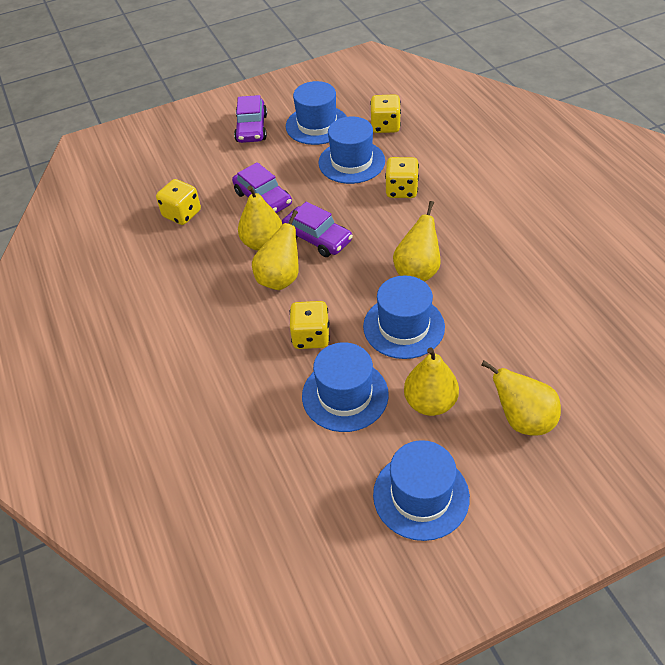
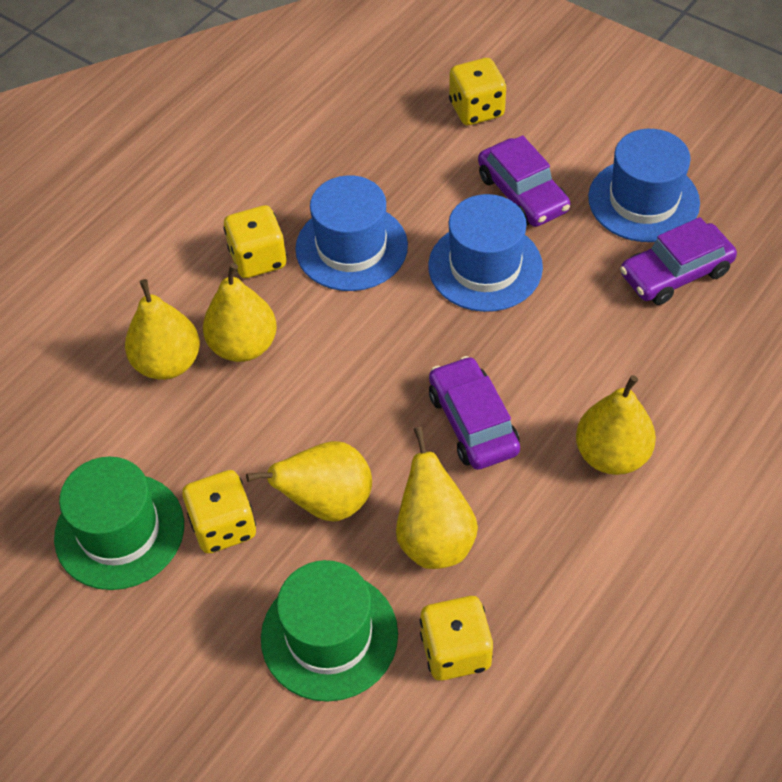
blue hat: [286,81,347,145] [302,342,389,432] [319,116,385,184] [363,275,445,359] [373,440,470,541] = 5 -> [295,175,408,291] [428,194,543,312] [588,129,700,242] = 3
green hat: none = 0 -> [54,457,184,590] [261,560,398,702] = 2

